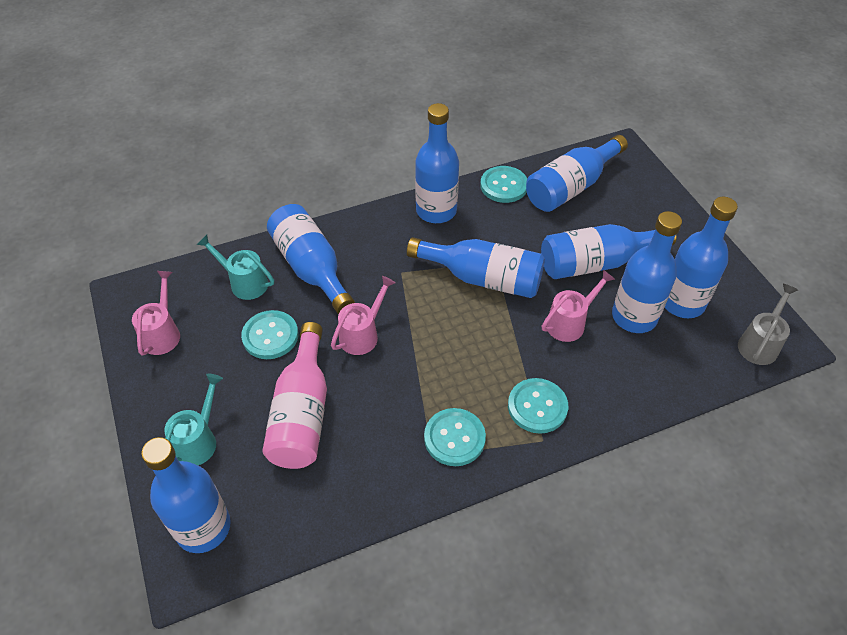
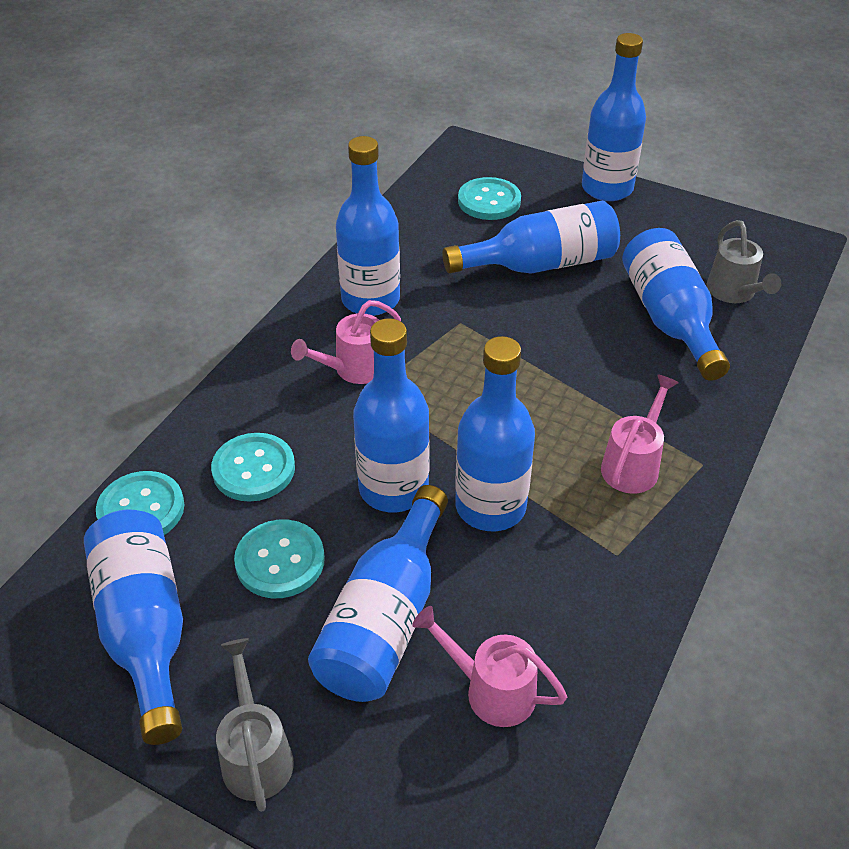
grey watering can: [738,284,798,365] = 1 -> [216,638,294,812] [706,220,781,303] = 2
pink bottle: [262,322,327,469] = 1 -> none = 0
turquoise watering can: [164,374,223,465] [197,235,274,300] = 2 -> none = 0

